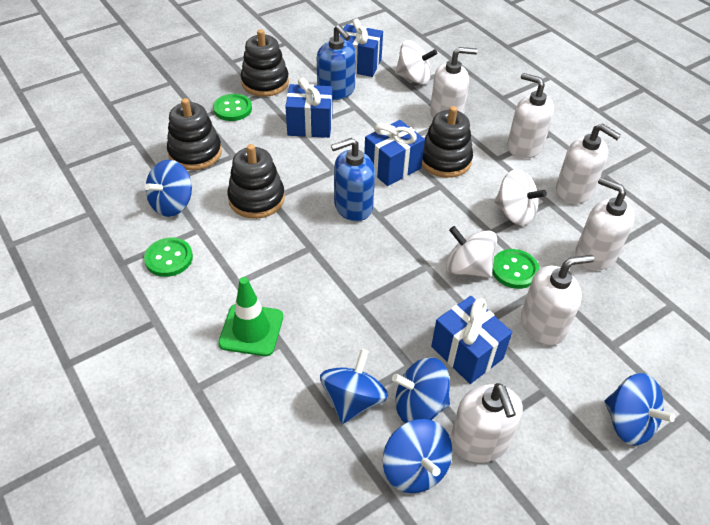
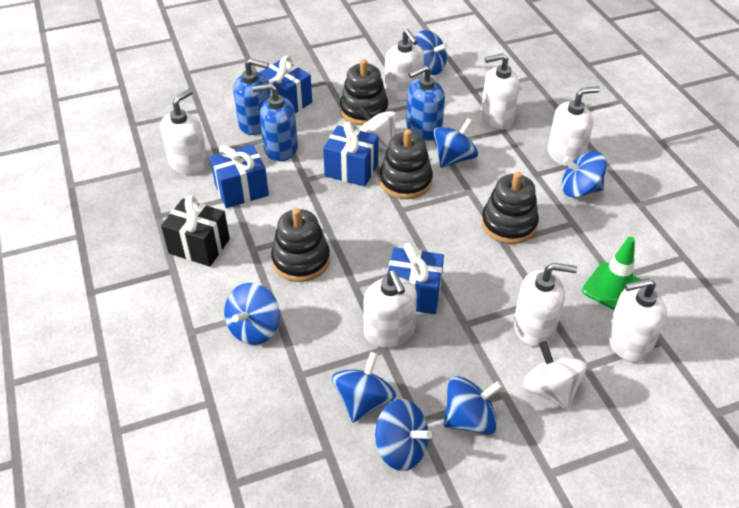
black gift: none = 0 -> [161,195,230,267] = 1
blue soap dispenser: [317,25,356,100] [331,138,375,221] = 2 -> [233,58,270,135] [252,83,298,161] [406,65,445,141] = 3
blue spinning top: [145,160,192,217] [320,349,388,424] [383,419,452,493] [392,357,450,423] [605,373,675,446] = 5 -> [224,283,280,345] [332,352,396,423] [375,399,432,471] [415,30,448,75] [433,118,478,168] [444,376,503,435] [562,151,606,198] = 7
green button: [144,237,193,277] [213,94,252,121] [492,249,540,289] = 3 -> none = 0
white soap dispenser: [430,47,478,118] [450,383,523,463] [507,73,554,159] [521,255,594,345] [556,123,621,204] [575,177,635,270] = 6 -> [160,89,208,175] [363,270,417,348] [384,29,424,101] [481,53,519,130] [514,263,577,347] [548,86,600,166] [607,278,667,362] = 7
white spinning top: [395,40,437,85] [446,226,497,278] [494,169,547,226] = 3 -> [358,105,397,150] [523,341,587,410] = 2

